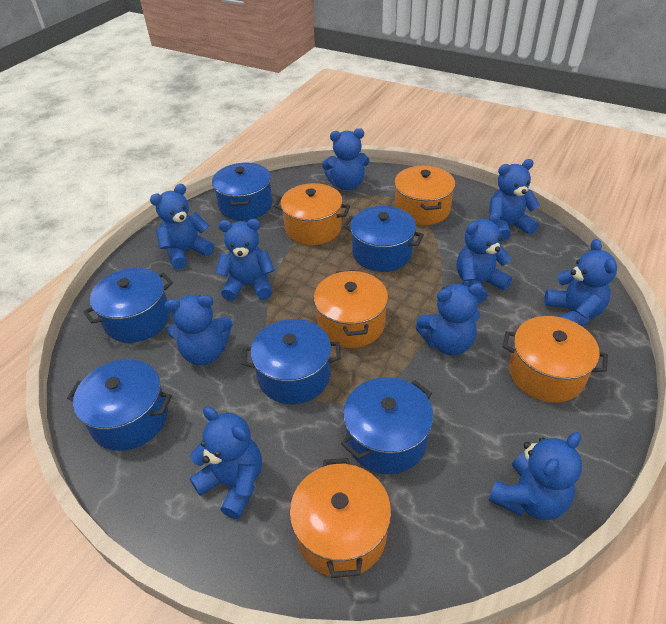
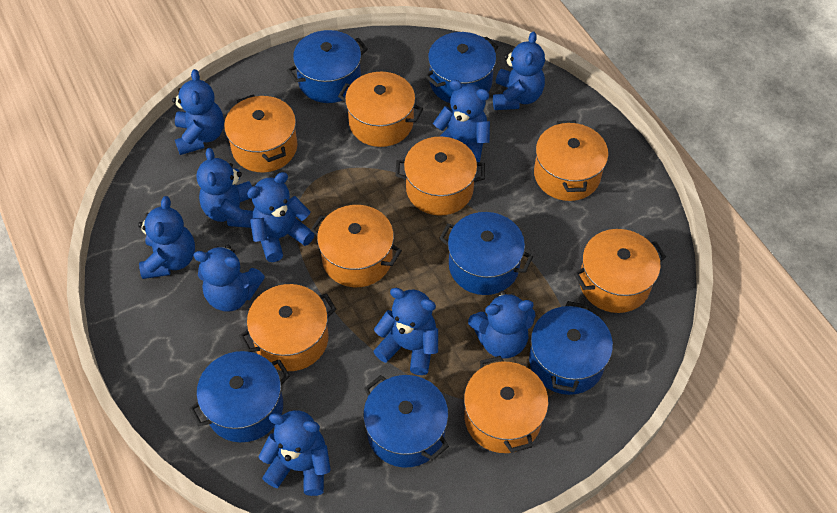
orange pot: [274,183,350,245] [290,458,391,578] [314,270,388,348] [394,166,455,225] [502,316,608,403] = 5 -> [224,94,298,172] [239,284,336,371] [311,205,402,287] [338,72,423,147] [395,137,485,215] [464,356,548,453] [534,121,608,201] [574,229,666,313] = 8

